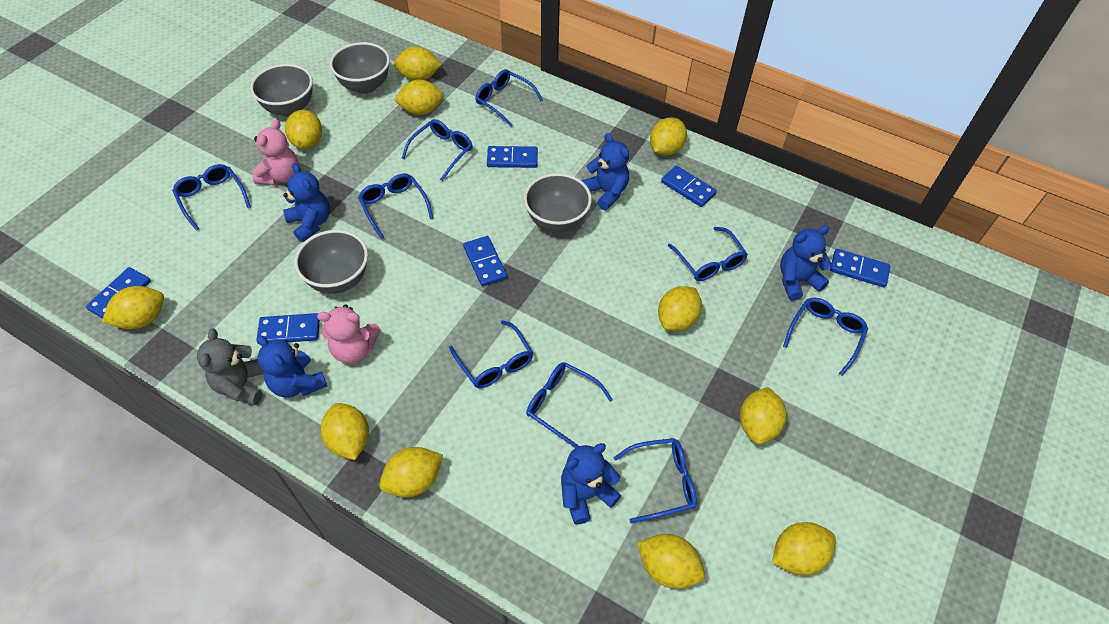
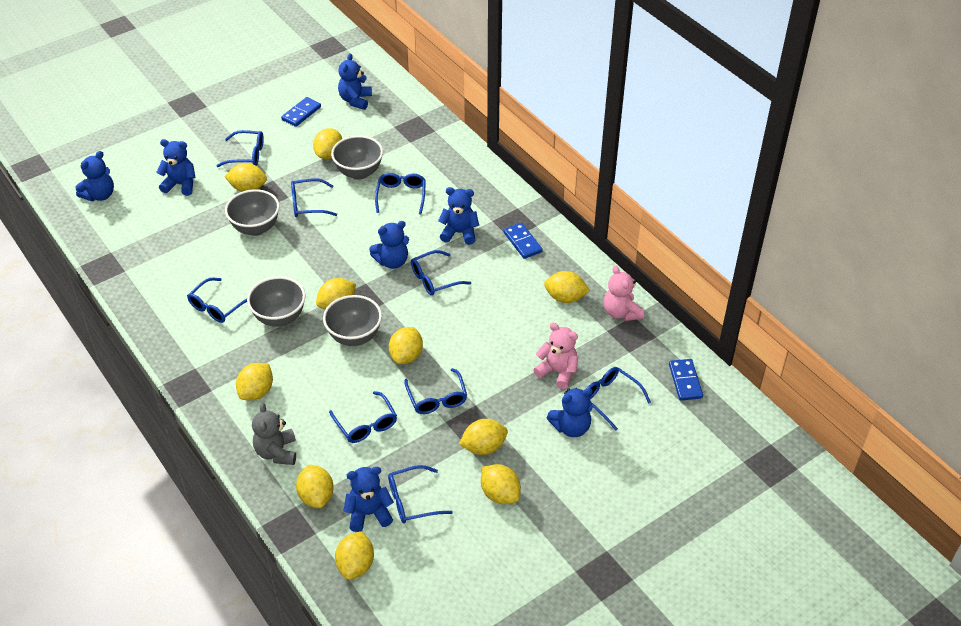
blue domino: [86,267,151,318] [256,313,320,344] [463,236,507,287] [487,146,538,168] [661,166,717,207] [830,249,890,287] = 6 -> [281,97,321,127] [503,223,543,259] [669,359,703,401] = 3
blue teddy bear: [257,335,327,398] [283,163,330,242] [561,443,621,524] [582,133,629,210] [780,225,832,301] = 5 -> [75,151,114,201] [156,139,195,196] [338,53,372,110] [344,467,394,532] [369,221,409,269] [438,187,479,245] [546,388,593,437] = 7
yellow lemon: [102,286,164,329] [285,110,322,149] [321,403,369,460] [379,447,443,498] [394,47,442,80] [394,80,443,115] [637,534,705,589] [650,117,687,155] [658,286,702,331] [740,387,787,444] [772,522,836,575] = 11 -> [224,163,267,192] [236,363,273,400] [296,465,334,508] [313,128,342,159] [316,278,356,310] [335,531,374,580] [389,327,423,364] [459,419,508,455] [481,464,521,504] [544,271,590,303] = 10

